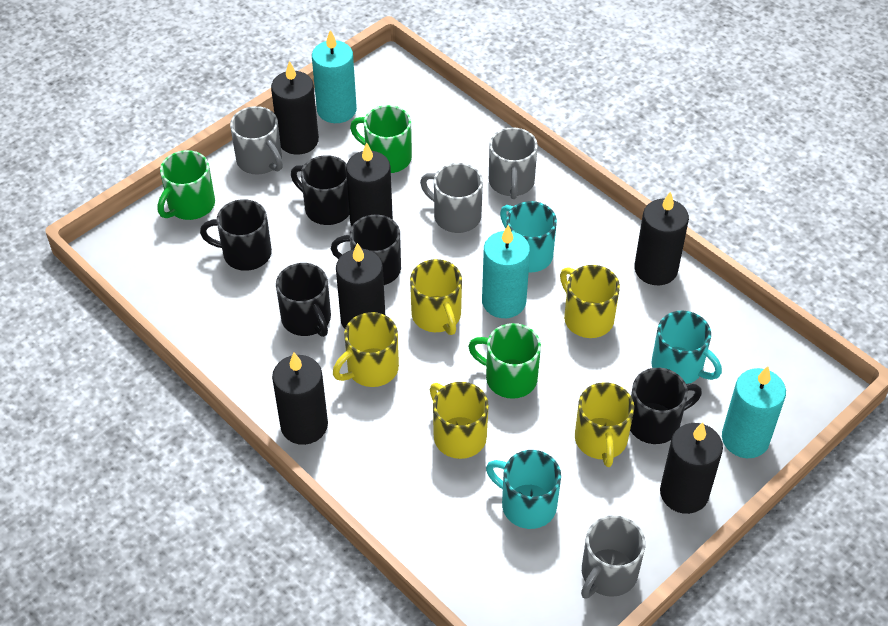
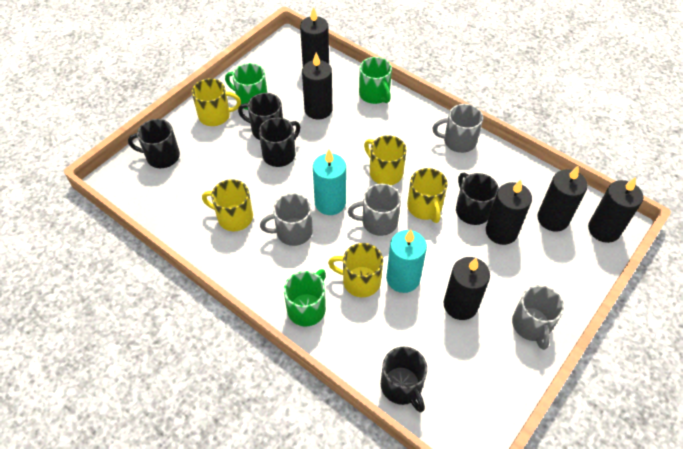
turquoise candle: [312,30,357,123] [482,225,530,318] [722,366,786,458] = 3 -> [313,150,346,215] [386,230,427,293] = 2
turquoise mug: [486,450,561,529] [500,201,557,273] [652,311,722,384] = 3 -> none = 0

